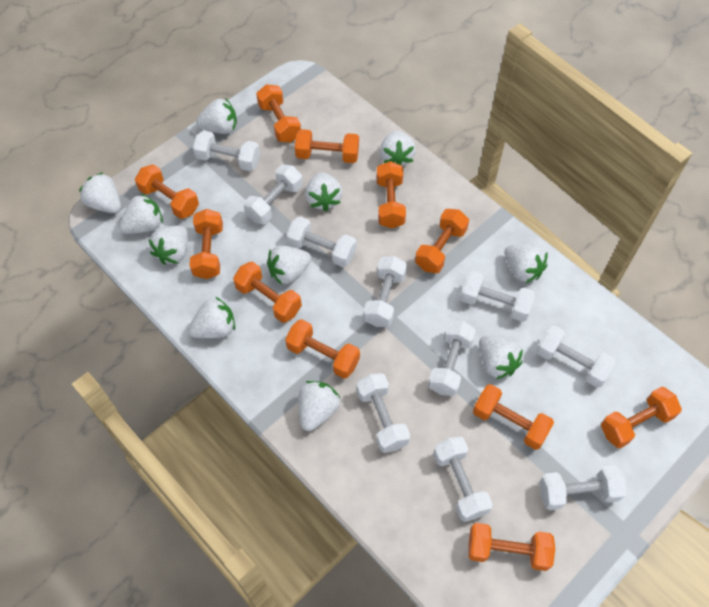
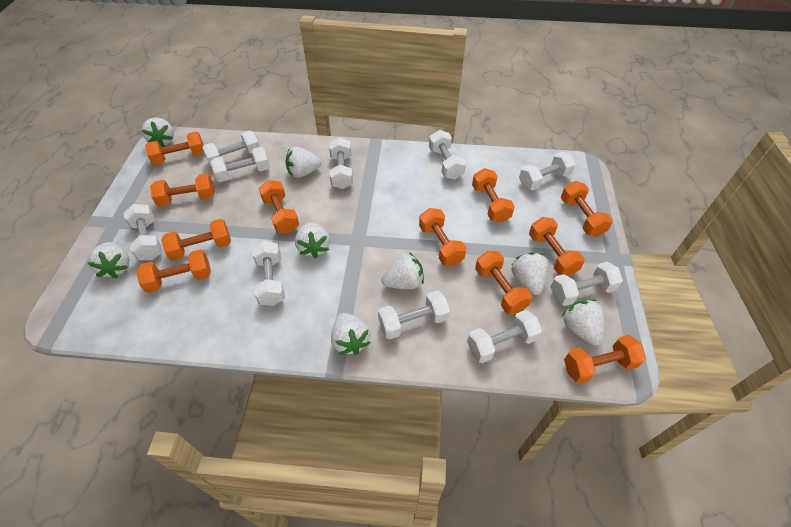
white strawberry: [79,172,121,213] [119,194,163,234] [149,225,188,265] [188,297,235,338] [196,98,237,134] [267,246,312,285] [298,381,340,431] [305,172,342,212] [380,131,416,166] [479,336,523,379] [504,244,548,283] = 11 -> [88,242,130,278] [142,117,174,147] [285,147,322,178] [295,223,330,259] [331,313,371,355] [381,252,424,289] [511,252,549,295] [561,299,605,346] = 8

